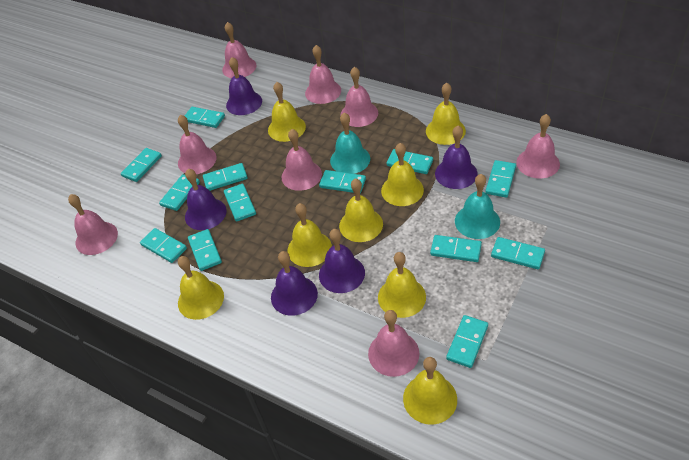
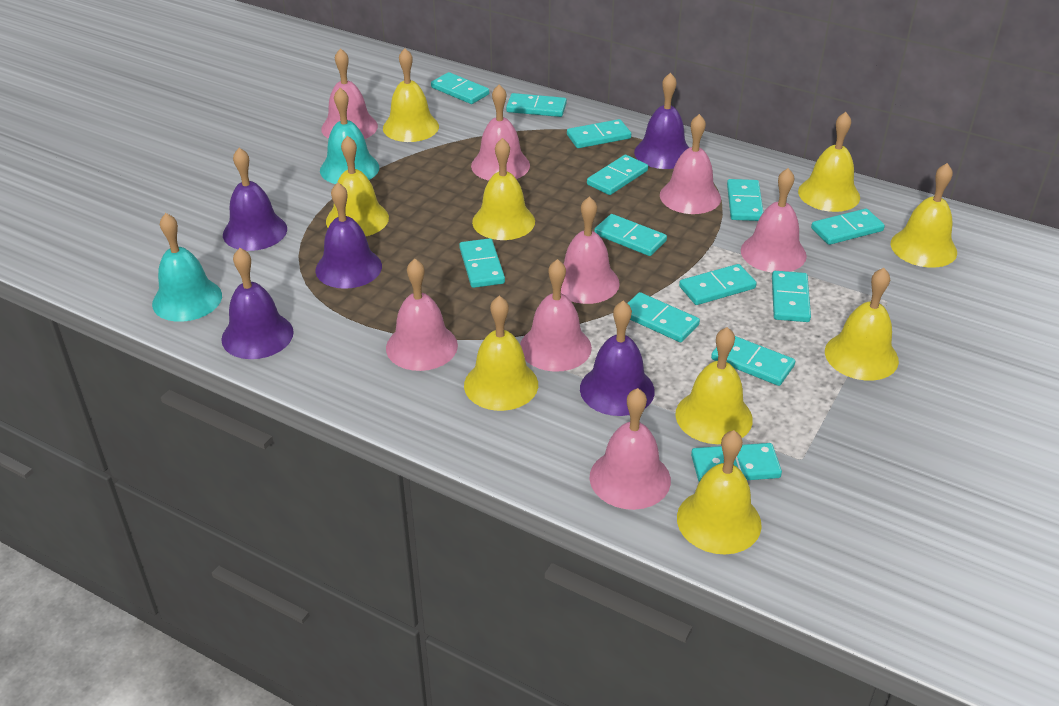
yellow bell: [178,256,224,320] [268,82,306,142] [288,203,332,267] [339,178,383,242] [378,252,426,318] [381,143,424,206] [403,357,457,425] [426,83,466,145] = 8 -> [326,136,389,236] [383,48,439,142] [464,296,538,411] [472,138,535,240] [675,327,753,444] [677,430,762,555] [798,112,860,212] [825,268,899,381] [891,163,957,268] = 9

